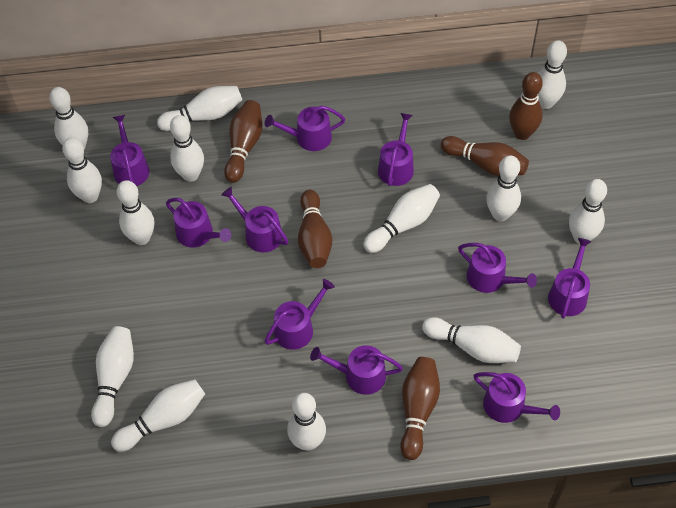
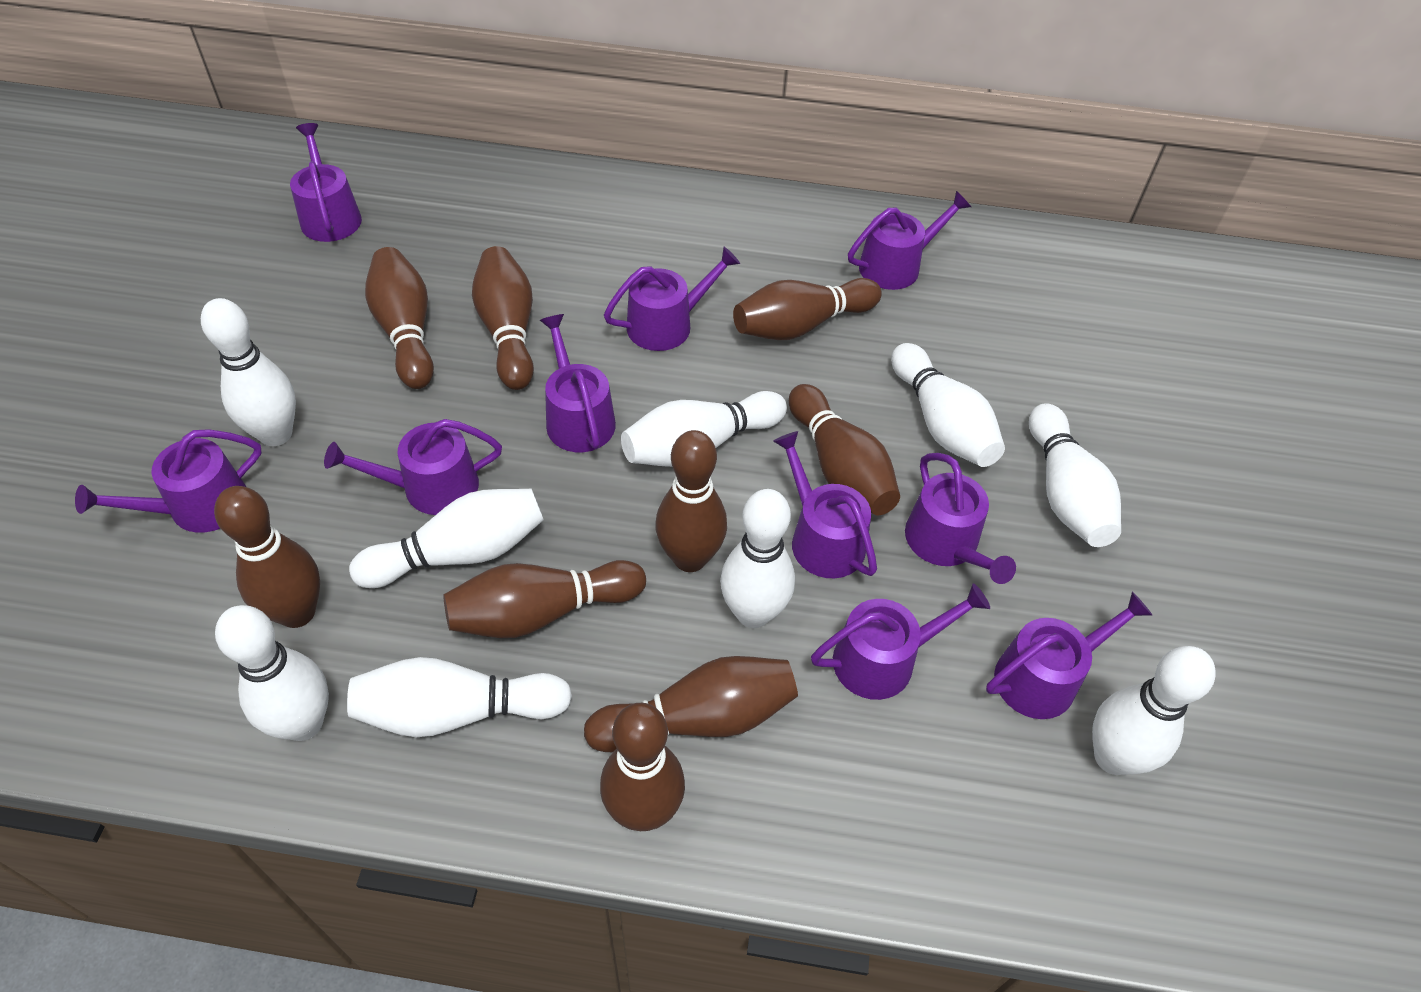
brown bowling pin: [224,100,263,183] [298,190,332,268] [400,357,440,460] [441,136,529,176] [509,72,543,140] = 5 -> [214,486,320,628] [365,247,434,389] [443,560,646,638] [472,246,534,390] [584,656,798,752] [600,703,685,831] [655,430,727,572] [733,278,882,340] [789,384,900,515] = 9
white bowling pin: [49,87,88,150] [62,137,102,203] [91,326,134,427] [111,379,205,452] [117,180,154,245] [157,86,242,131] [170,115,204,182] [287,393,326,451] [363,184,440,253] [422,317,521,363] [486,156,521,221] [538,40,567,109] [569,179,607,244] = 13 -> [201,298,296,446] [215,605,329,741] [347,657,572,737] [349,489,544,588] [621,391,787,467] [720,489,795,628] [891,343,1005,467] [1029,403,1121,547] [1092,646,1216,775] = 9

